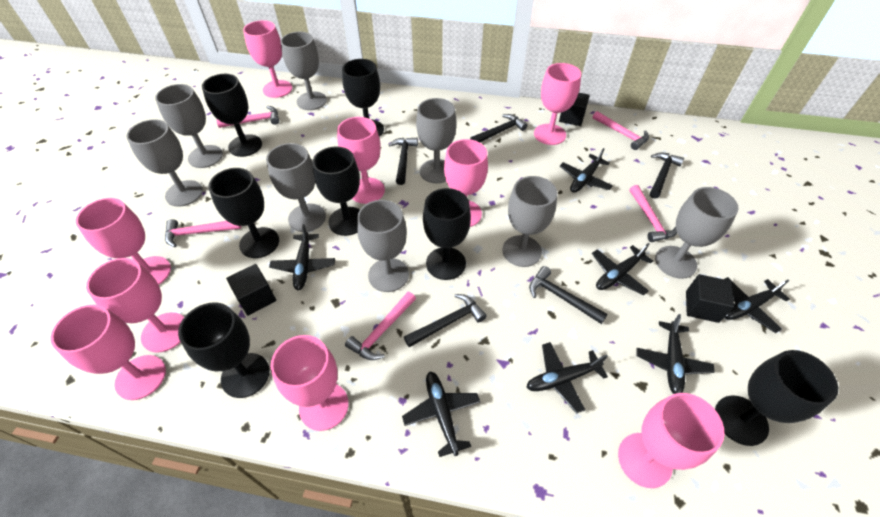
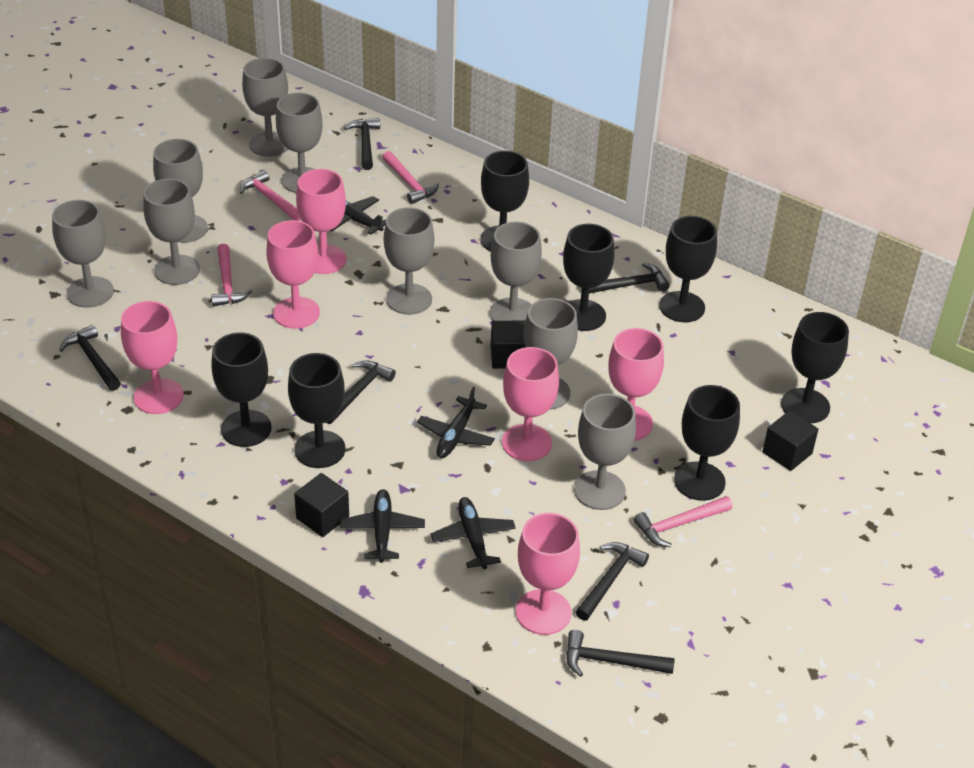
black hammer: [389,138,418,185] [404,294,487,347] [470,114,527,142] [529,266,608,324] [650,152,684,199] = 5 -> [59,325,121,391] [326,360,396,424] [344,118,380,170] [566,630,675,677] [576,542,649,621] [589,263,669,293] = 6
black plane: [269,224,335,290] [402,372,480,457] [526,342,608,414] [560,148,613,193] [592,243,653,296] [636,314,715,394] [724,277,790,333] = 7 -> [330,196,386,235] [340,489,425,563] [417,387,495,458] [431,497,516,569] = 4
grey goblet: [127,119,203,207] [155,84,223,168] [266,143,326,232] [281,32,327,110] [357,200,409,292] [416,98,457,184] [502,176,557,267] [655,187,738,279] = 8 -> [52,200,114,308] [143,179,200,285] [153,139,208,243] [242,58,288,157] [276,93,323,193] [384,207,434,315] [490,222,542,321] [524,298,578,410] [574,394,636,510] = 9
pink goblet: [51,305,166,400] [76,198,171,285] [86,258,184,353] [243,20,292,98] [271,335,349,431] [337,117,385,204] [444,139,488,227] [534,63,581,145] [618,393,725,488] = 9 -> [121,301,184,414] [266,220,320,329] [296,169,347,274] [502,347,559,461] [516,513,580,635] [609,328,664,441] = 6
pink hammer: [165,219,241,247] [216,106,279,128] [345,292,416,360] [592,111,649,150] [630,185,677,242] = 5 -> [211,244,252,307] [240,170,301,221] [382,151,439,204] [634,496,732,547] = 4

